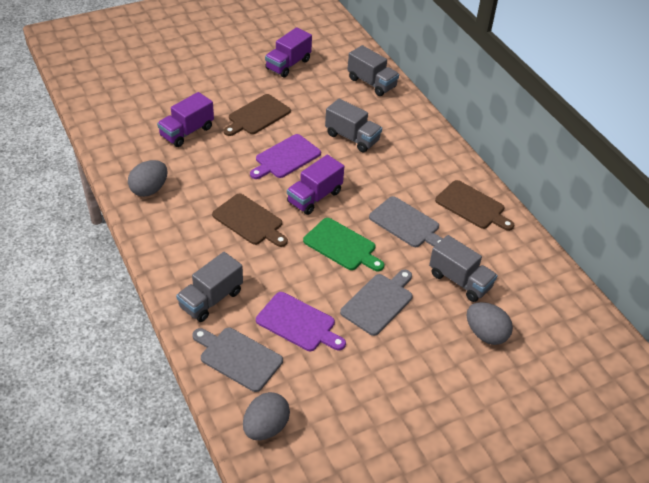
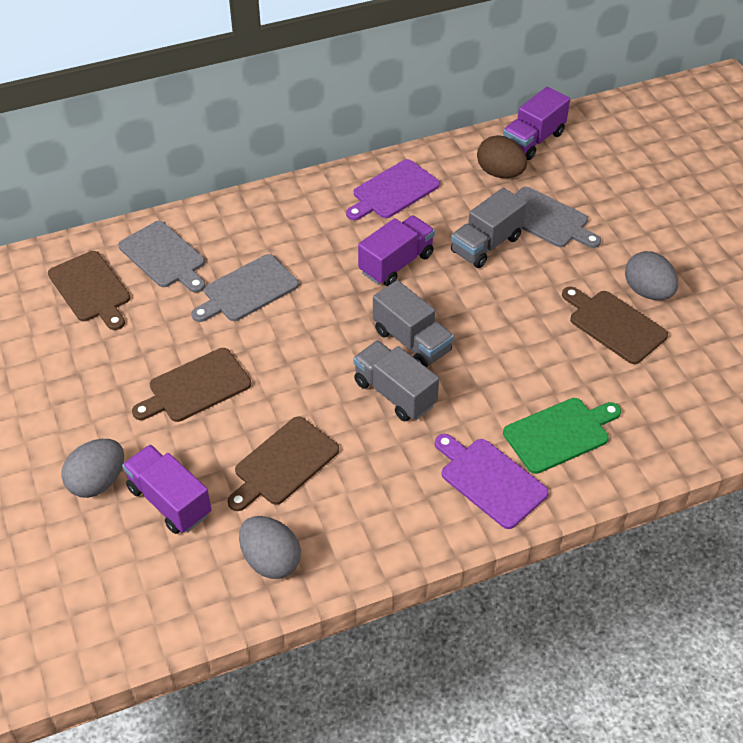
brown cutting board: [212,194,288,247] [224,94,291,136] [435,180,514,231] = 3 -> [48,251,130,330] [132,348,251,422] [228,417,339,511] [562,286,668,364] = 4
brown egg: none = 0 -> [477,135,527,178] = 1
grey truck: [176,252,243,322] [325,98,382,152] [347,45,399,96] [429,235,498,302] = 4 -> [353,341,439,421] [373,280,454,368] [451,188,527,268] = 3

